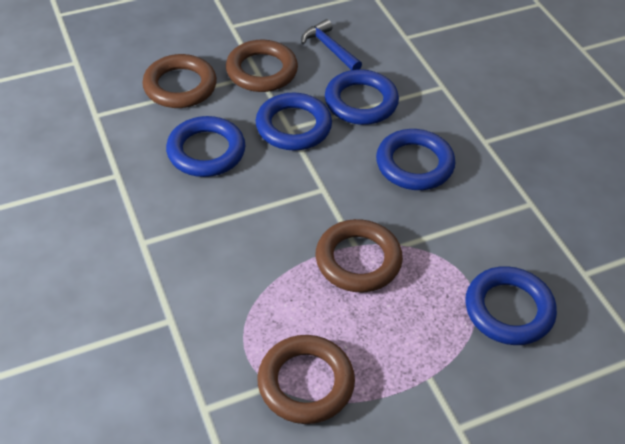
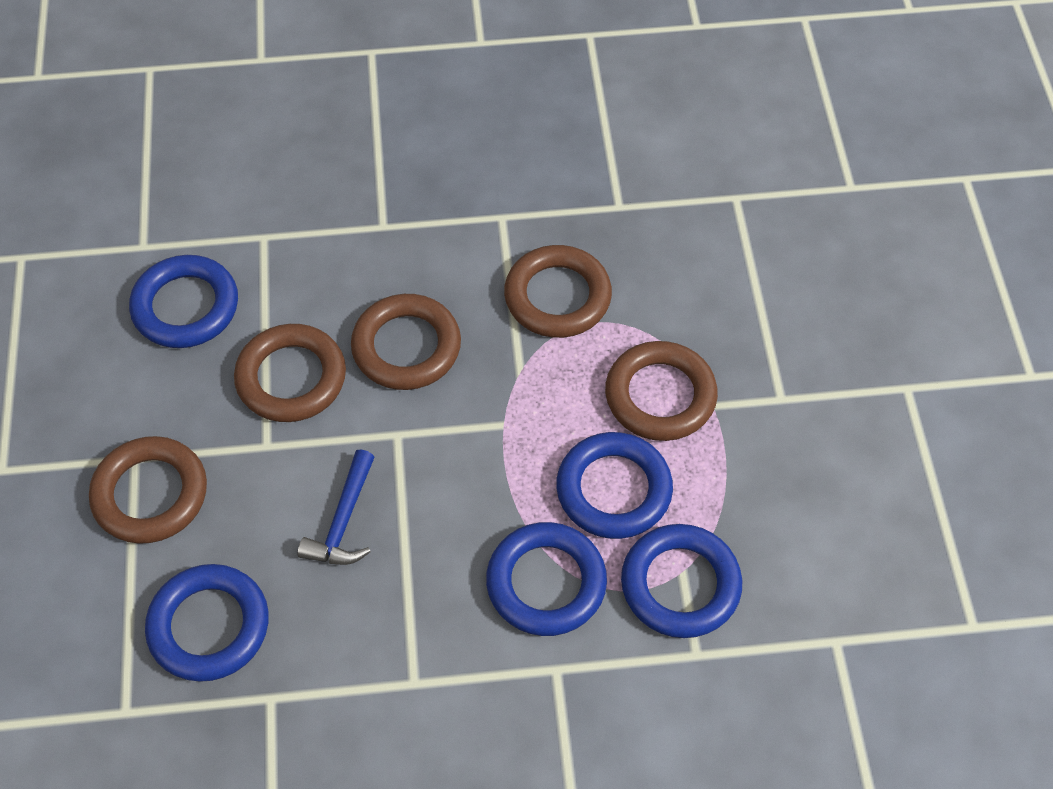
brown ring: [142,54,217,108] [226,40,298,92] [257,335,355,424] [316,219,403,293] = 4 -> [89,436,207,544] [234,324,346,422] [351,294,461,390] [504,245,612,338] [605,341,718,441] = 5

